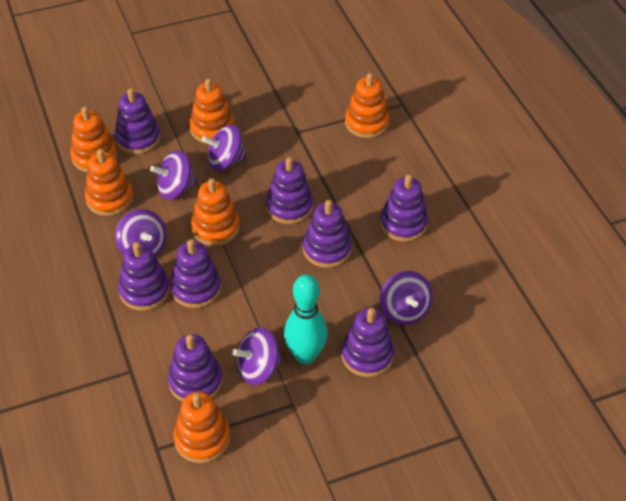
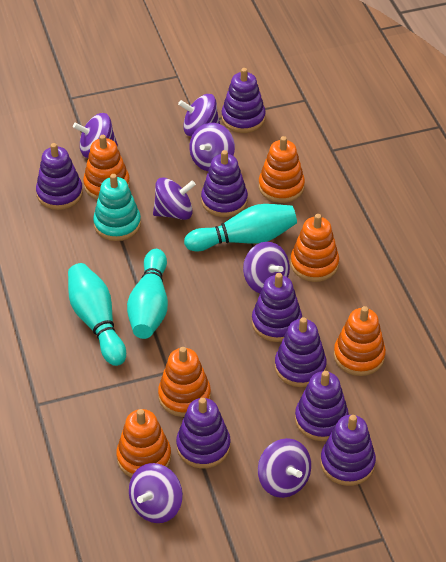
purple spinning top: [115,209,167,256] [150,150,196,200] [202,124,247,171] [232,327,282,385] [380,271,433,325] = 5 -> [73,113,118,158] [129,463,183,523] [153,178,196,220] [178,94,220,136] [189,123,235,171] [243,242,290,293] [258,438,311,498] = 7
turquoise bowling pin: [284,274,327,364] = 1 -> [68,263,126,366] [127,249,168,339] [184,204,297,251] = 3
turquoise stacking toy: none = 0 -> [93,174,141,241] = 1

